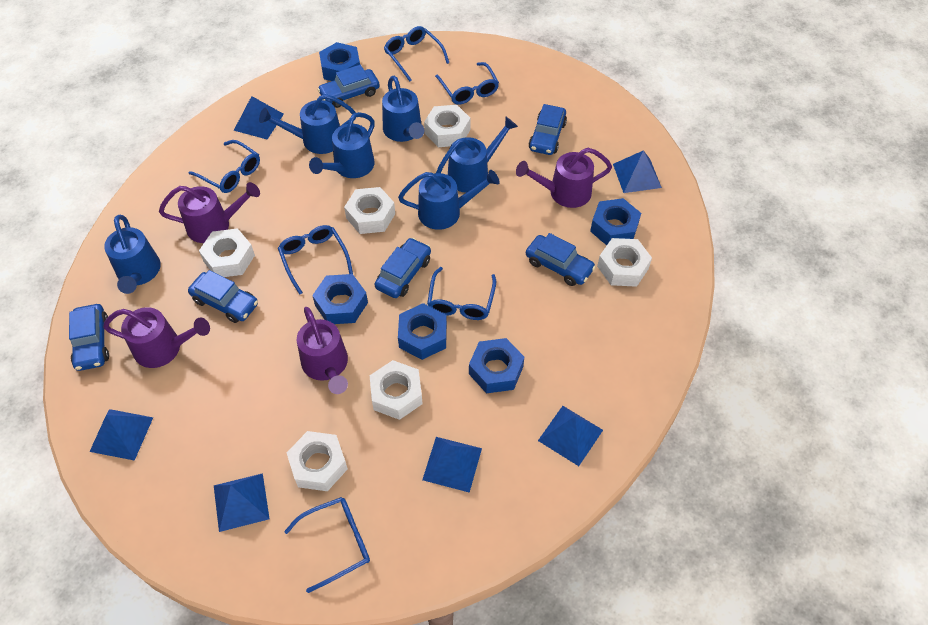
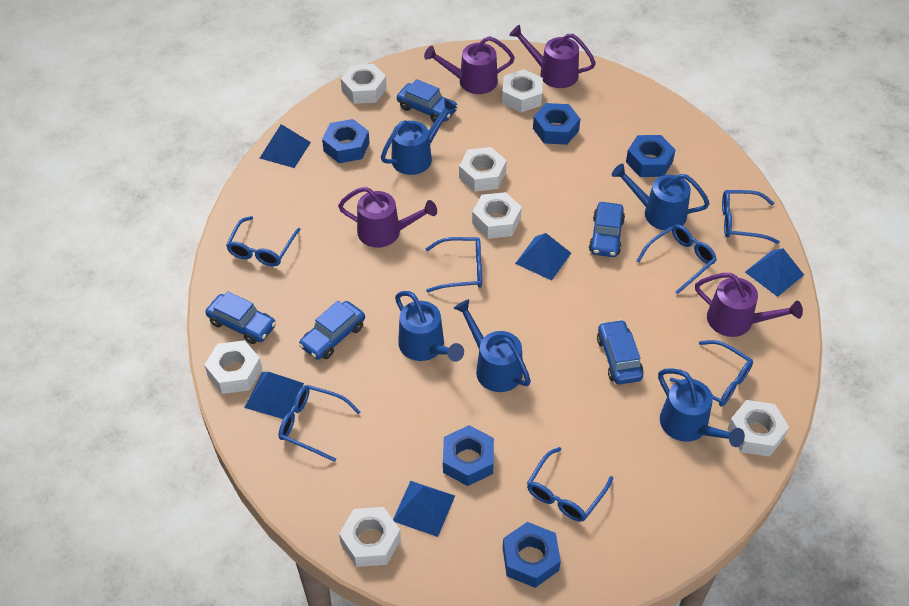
blue car: [69,304,109,371] [188,270,258,323] [317,65,380,108] [375,238,431,298] [526,233,596,286] [529,104,567,155] = 6 -> [205,291,276,344] [299,301,365,360] [397,79,458,122] [589,202,625,257] [597,319,644,385] = 5
blue glasses: [188,140,260,193] [278,225,353,295] [284,497,370,593] [384,26,449,82] [427,267,496,320] [435,62,499,105] = 6 -> [226,216,301,266] [278,385,361,462] [426,237,482,292] [527,447,613,522] [637,225,717,294] [670,340,753,407] [722,190,780,244] = 7
blue pyramid: [90,409,153,461] [214,473,270,532] [234,96,284,140] [422,437,482,493] [538,406,603,466] [613,150,662,193] = 6 -> [244,372,304,419] [260,124,311,168] [393,481,455,537] [515,233,571,281] [745,248,804,297] = 5
blue watering can: [104,215,161,294] [259,94,356,154] [309,112,375,178] [382,76,425,142] [398,170,500,230] [436,117,518,193] = 6 -> [381,98,457,175] [395,291,464,362] [454,299,531,392] [612,164,710,231] [658,368,745,447] = 5
white nut: [199,228,255,277] [287,431,348,491] [344,187,395,234] [370,360,423,420] [424,105,471,147] [597,238,652,287] = 6 -> [204,340,262,394] [339,507,401,567] [341,64,387,104] [459,147,507,192] [472,192,522,239] [502,69,543,112] [728,400,789,457] = 7

